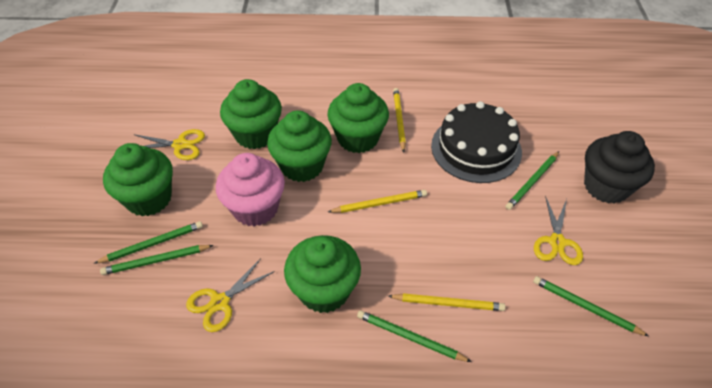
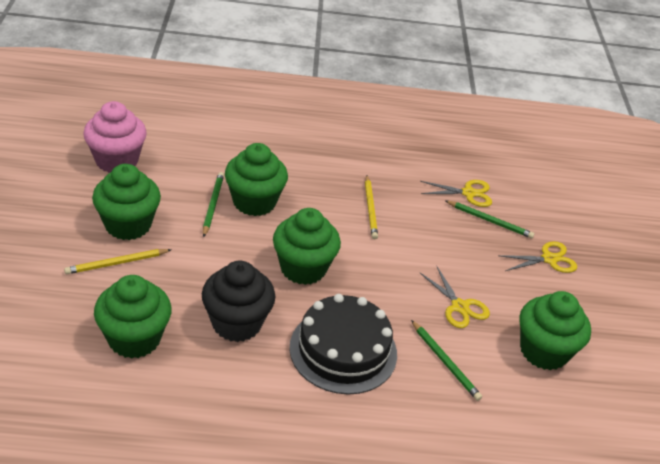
green pencil: [94,221,203,264] [100,245,214,275] [357,310,472,362] [506,151,559,210] [533,276,650,337] = 5 -> [203,172,224,237] [411,320,482,401] [445,200,534,239] = 3
yellow pencil: [328,190,427,213] [388,293,505,311] [393,88,406,152] = 3 -> [64,249,172,274] [365,175,378,239] = 2

